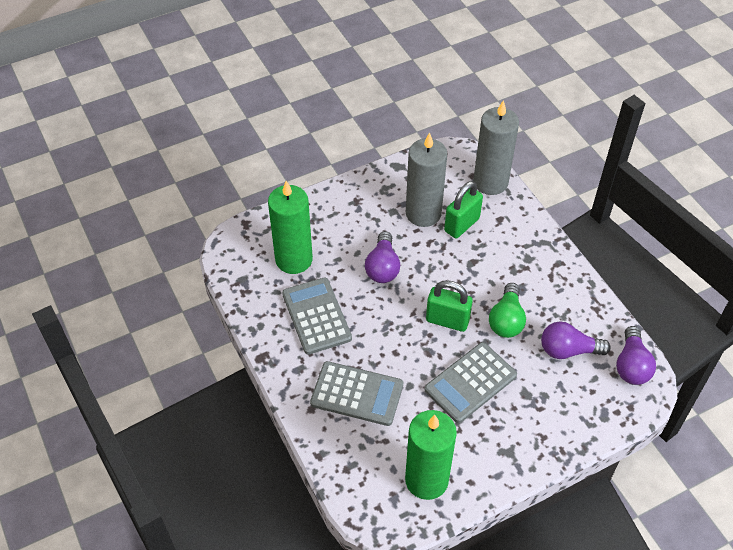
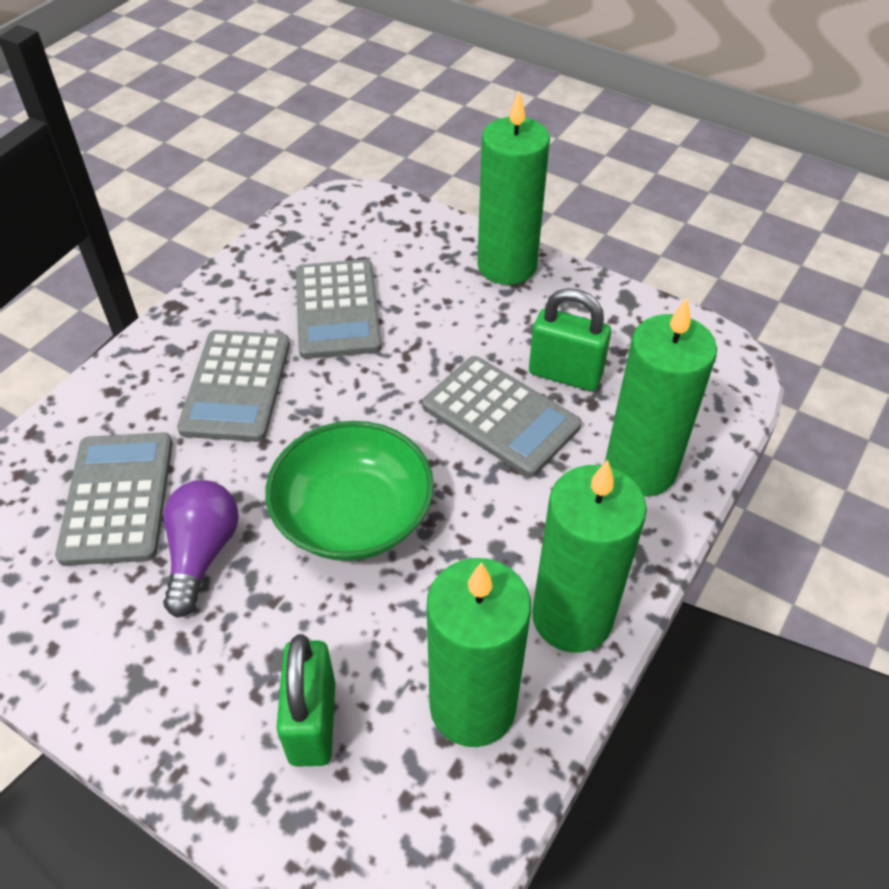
green bowl: none = 0 -> [265,421,434,561] = 1
green candle: [268,181,313,274] [405,410,457,500] = 2 -> [427,558,531,747] [477,91,550,285] [532,460,647,653] [605,298,717,497] = 4
green light bulb: [489,283,526,338] = 1 -> none = 0
grey calculator: [282,277,352,355] [310,361,403,426] [424,342,517,423] = 3 -> [55,432,173,566] [177,330,290,442] [296,259,382,359] [422,356,582,477] = 4
grey candle: [406,132,447,227] [473,100,519,195] = 2 -> none = 0
purple light bulb: [365,231,400,283] [541,322,611,359] [616,326,656,385] = 3 -> [163,480,239,618] = 1

